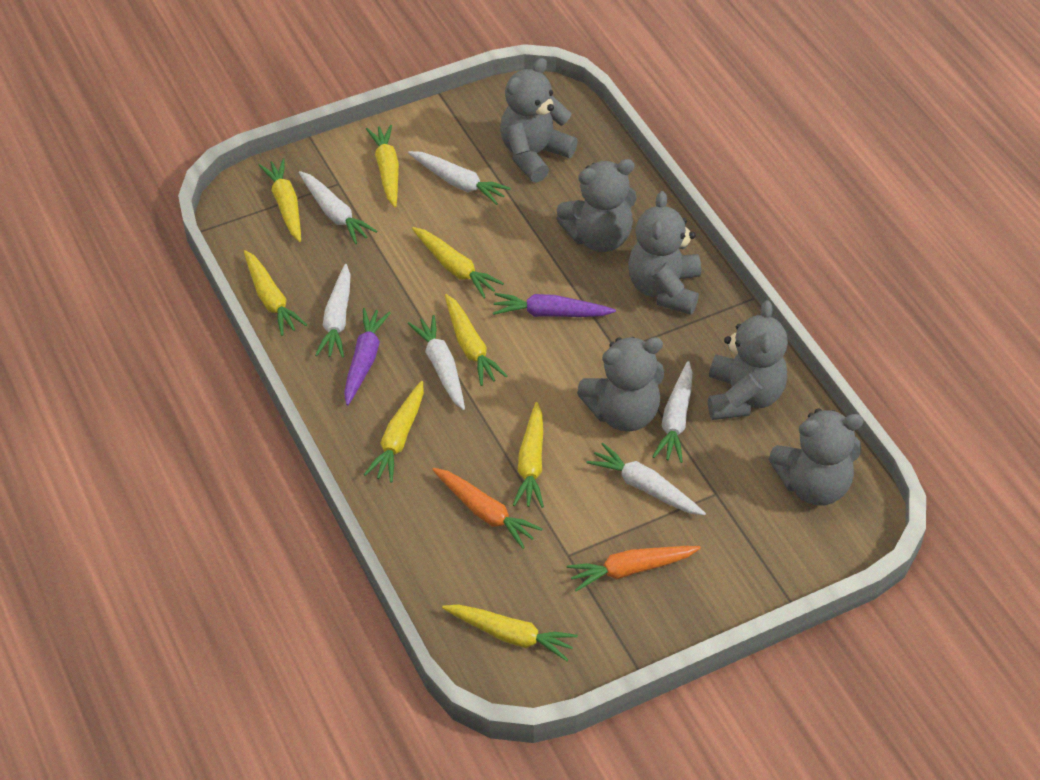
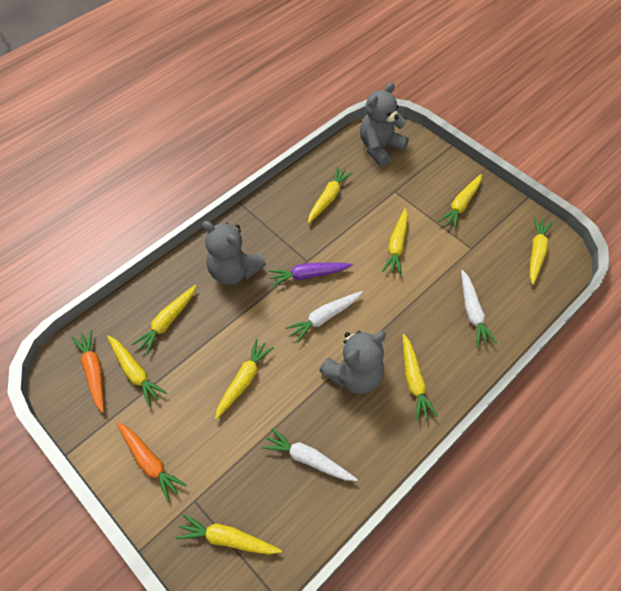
grey teddy bear: [500,58,578,183] [556,159,637,252] [577,337,664,432] [628,191,701,315] [708,300,788,420] [768,408,864,505] = 6 -> [202,221,266,285] [319,331,386,394] [360,82,409,167] = 3
purple carrot: [344,308,391,405] [493,293,616,317] = 2 -> [268,263,353,286] = 1
white carrot: [299,171,377,244] [315,264,351,358] [408,151,511,205] [408,315,465,410] [586,443,706,515] [653,361,693,463] = 6 -> [262,428,358,481] [286,291,363,343] [461,270,497,347] = 3
yellow carrot: [244,250,307,336] [258,159,301,242] [364,381,424,482] [366,125,399,207] [412,227,504,299] [442,604,578,661] [445,294,507,386] [513,402,544,508] = 8 -> [107,336,167,407] [131,285,197,355] [175,514,282,554] [215,339,274,420] [308,166,353,223] [382,208,408,275] [403,334,438,421] [438,174,482,229] [530,217,552,285] = 9

